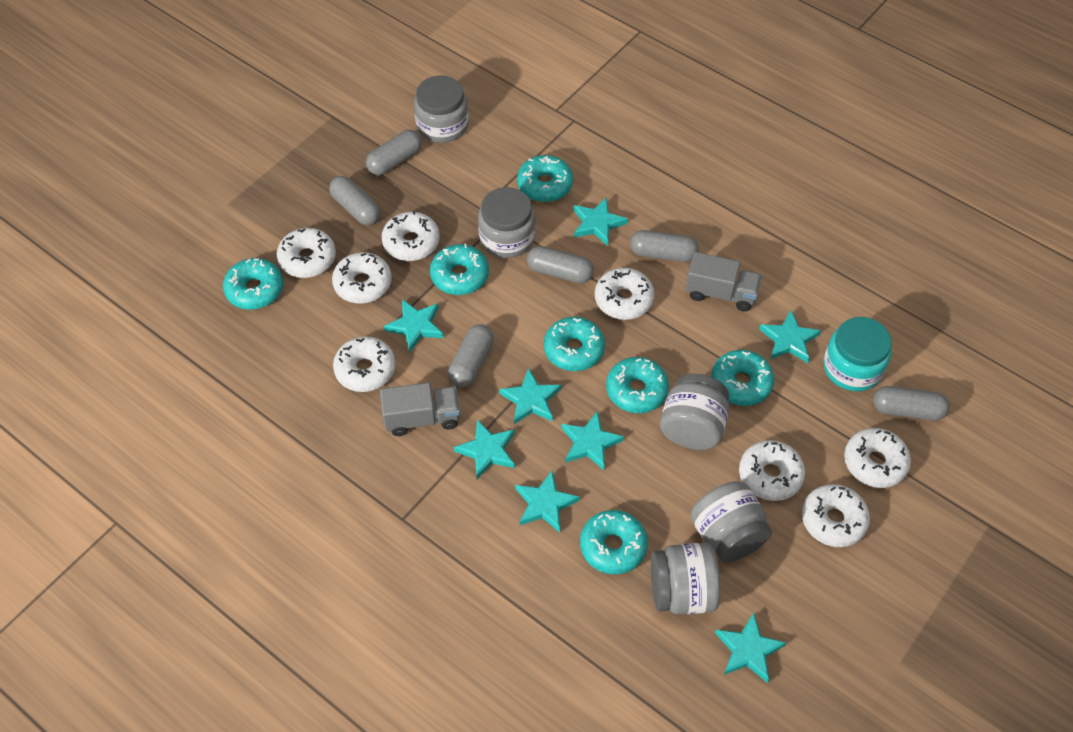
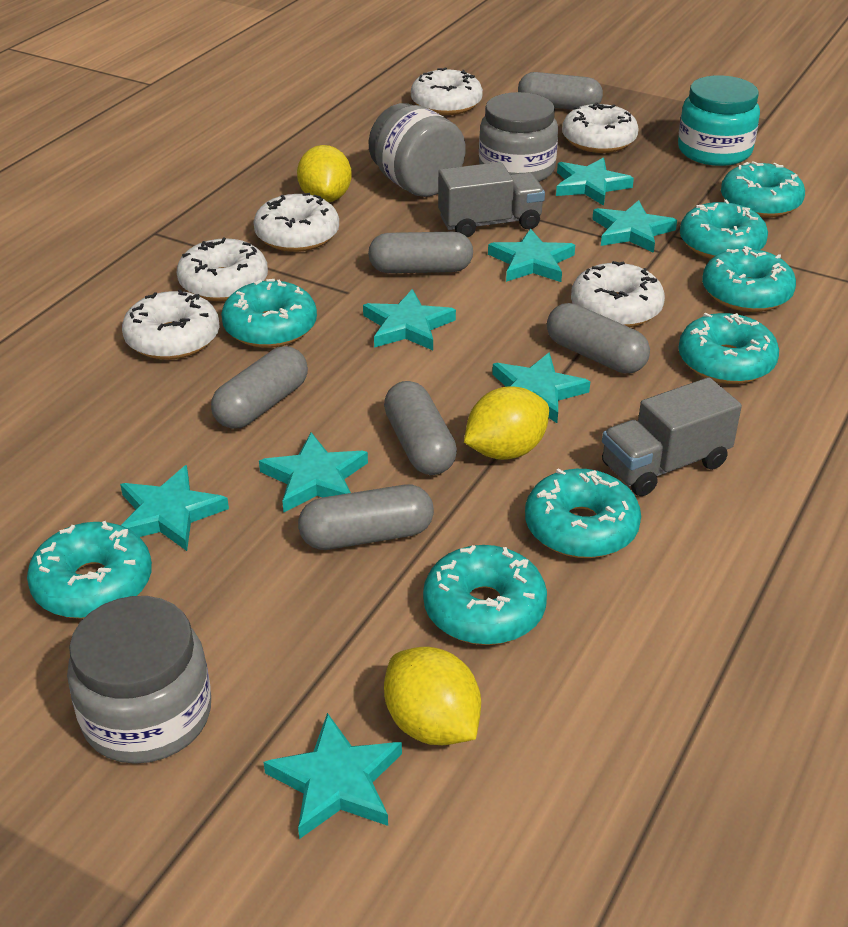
grey jar: [414,75,469,143] [478,187,536,258] [651,543,720,615] [660,373,729,450] [690,481,772,563] = 5 -> [67,596,211,764] [368,103,466,197] [479,92,558,182] = 3
turquoise donut: [223,258,283,310] [430,244,489,295] [517,155,573,202] [544,317,605,371] [580,510,648,574] [606,357,669,413] [711,350,774,406] = 7 -> [27,521,152,619] [221,279,317,348] [423,545,547,645] [525,468,641,558] [678,313,779,384] [680,200,768,259] [702,246,796,312] [721,161,805,218] = 8
white donut: [277,228,336,278] [332,252,392,303] [333,337,396,392] [382,211,440,261] [595,268,654,320] [739,440,805,501] [802,484,870,547] [844,428,911,488] = 8 -> [122,289,220,360] [177,238,268,301] [253,193,339,252] [411,67,483,115] [562,102,639,153] [571,261,665,327] = 6
yellow lemon: none = 0 -> [297,145,352,202] [384,647,481,745] [464,386,549,460] = 3

